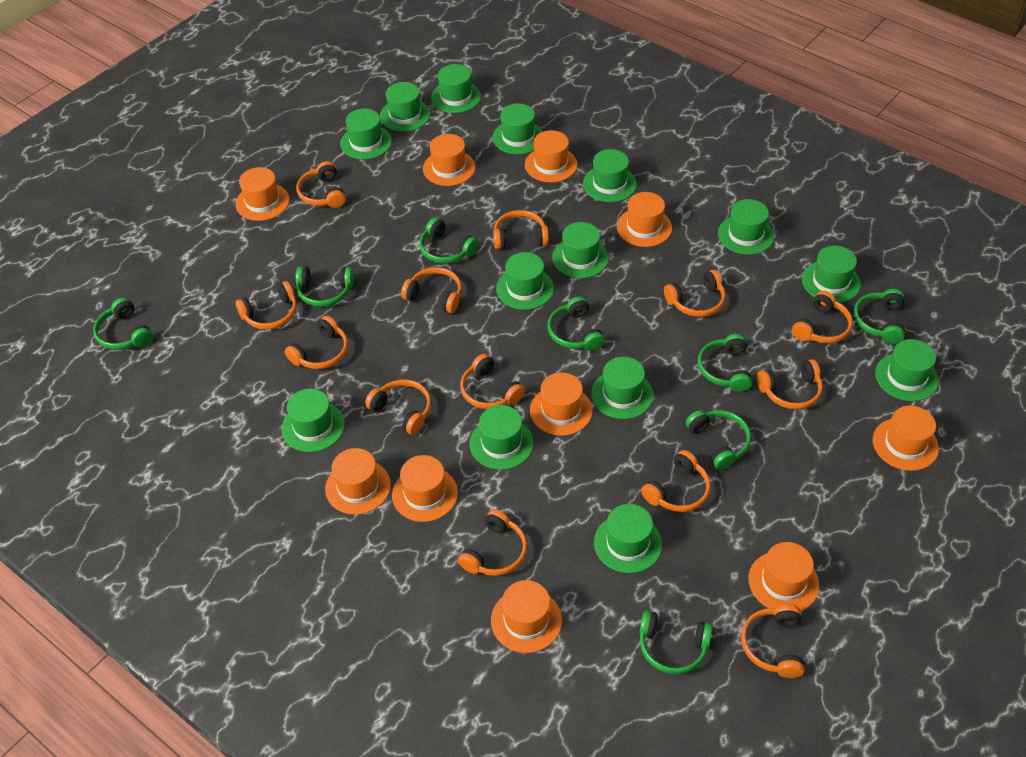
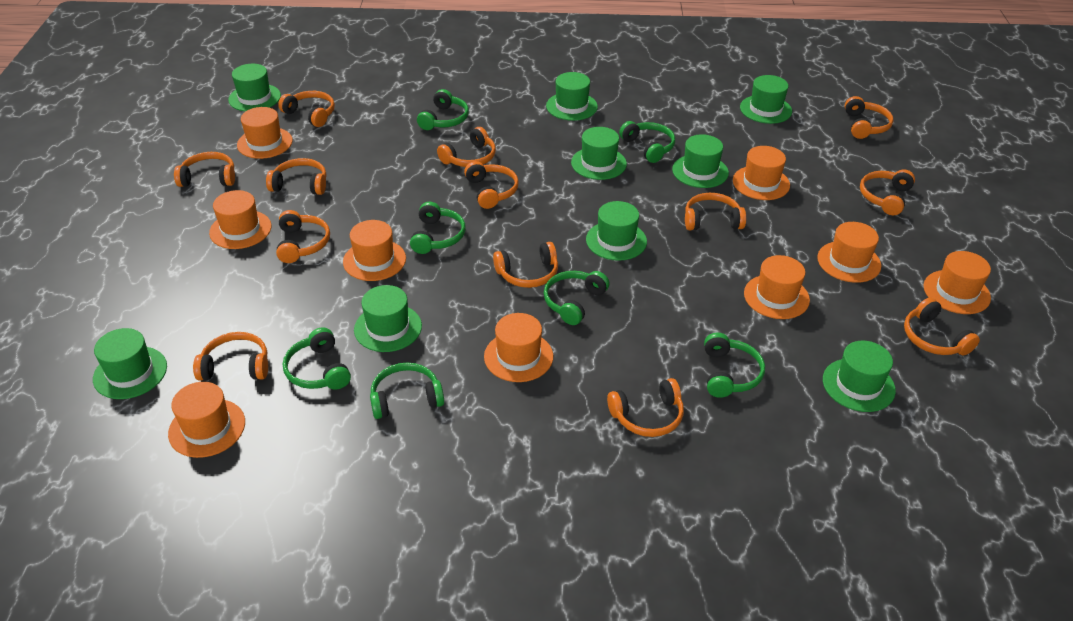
green hat: [281,389,345,452] [340,108,392,159] [380,82,430,132] [431,64,481,113] [470,405,533,470] [493,103,543,154] [496,252,554,310] [552,222,609,278] [583,149,637,202] [591,357,653,419] [594,504,662,573] [718,199,774,255] [802,245,861,303] [875,339,939,401] = 14 -> [93,328,167,399] [228,64,281,112] [354,285,422,352] [546,72,598,121] [571,127,627,180] [586,201,647,261] [672,134,729,188] [740,75,792,124] [823,341,896,412] = 9
green headphones: [93,297,153,350] [296,266,354,307] [419,217,479,263] [547,296,605,351] [640,610,713,674] [686,410,751,470] [698,334,752,392] [853,289,905,344] = 8 -> [283,327,351,390] [370,362,444,419] [410,202,466,254] [417,89,469,130] [544,271,609,325] [619,121,675,163] [704,333,765,398] = 7
orange hat: [235,167,290,221] [325,448,391,515] [392,455,458,522] [423,134,475,186] [491,580,562,653] [525,130,577,183] [530,373,593,436] [617,192,672,247] [748,542,819,611] [873,406,939,471] = 10 -> [168,382,245,458] [209,190,272,249] [237,107,293,159] [343,220,406,281] [484,313,553,382] [733,146,790,200] [744,255,810,319] [817,222,881,283] [924,251,991,314] = 9

